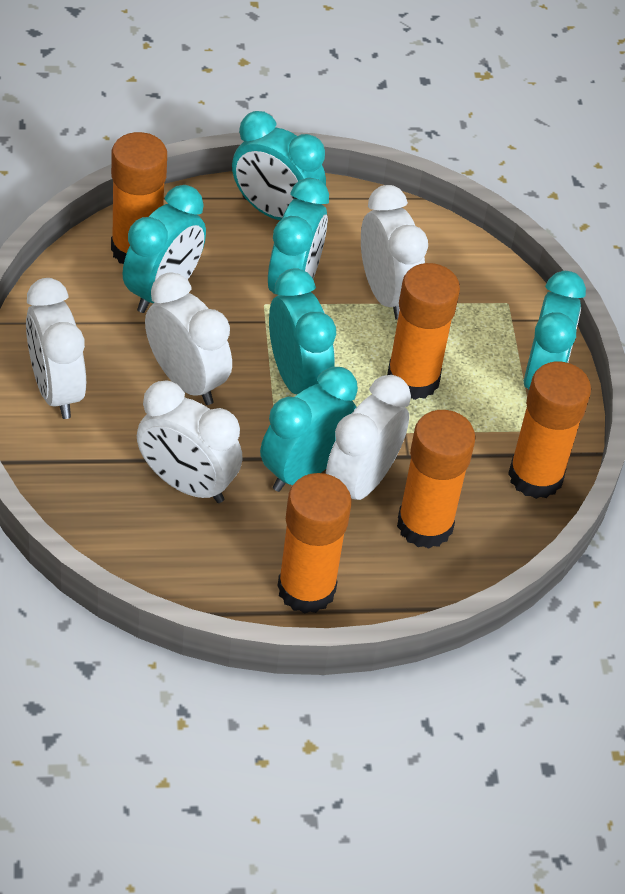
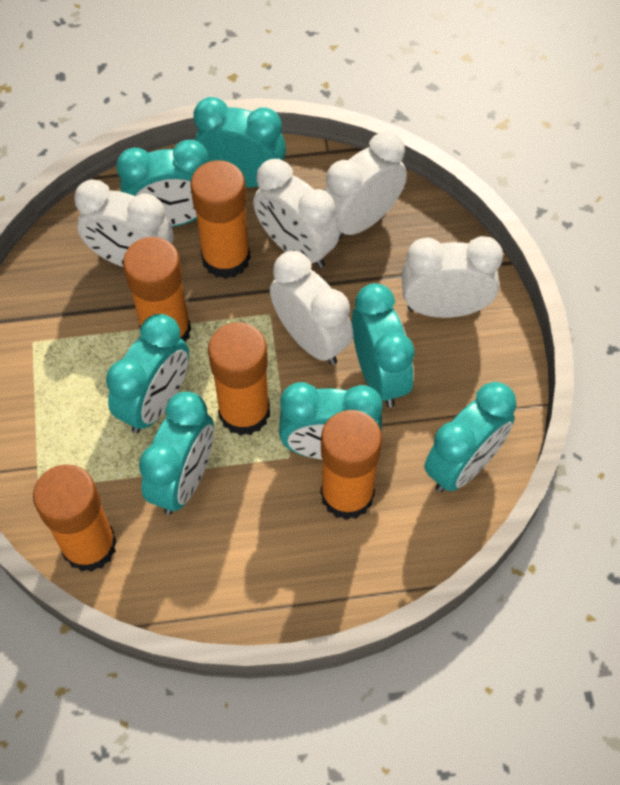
turquoise clock: [122,185,206,313] [232,111,326,220] [260,367,358,492] [268,178,329,295] [269,268,336,395] [524,271,586,390] = 6 -> [106,314,189,433] [116,140,209,227] [139,392,214,514] [193,97,286,187] [279,382,383,460] [352,283,414,408] [424,382,516,492] = 7

